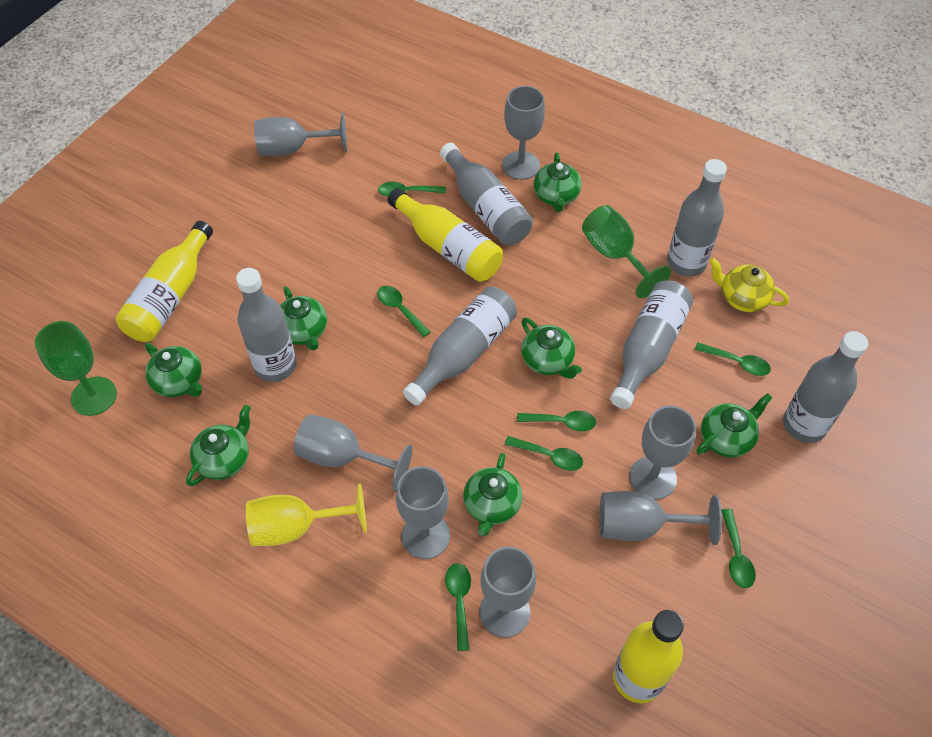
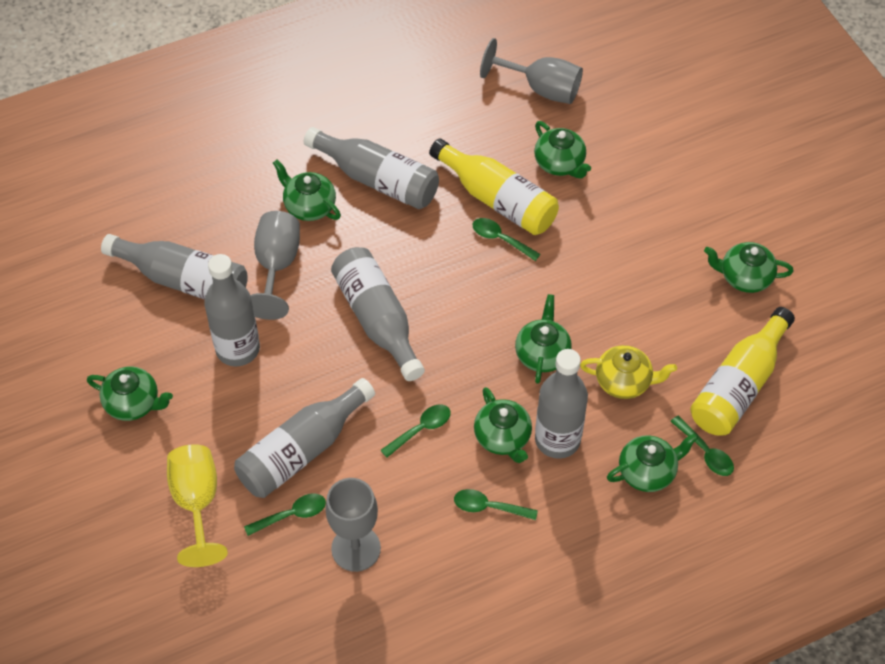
green goblet: [35,321,117,416] [582,205,671,298] = 2 -> none = 0
green spoon: [377,286,431,337] [378,182,446,197] [445,563,471,651] [505,436,583,471] [517,411,597,431] [695,343,771,376] [722,509,756,588] = 7 -> [244,493,326,536] [380,405,451,458] [454,489,538,520] [473,218,540,261] [670,416,734,476] = 5
grey goblet: [254,113,347,156] [294,414,412,491] [396,466,450,559] [479,547,536,638] [502,86,545,180] [599,491,722,545] [629,406,696,500] = 7 -> [250,211,300,320] [325,478,381,572] [480,38,583,104] = 3
yellow bottle: [116,221,213,342] [388,188,503,282] [613,610,684,703] = 3 -> [429,138,559,235] [690,307,795,435] = 2

